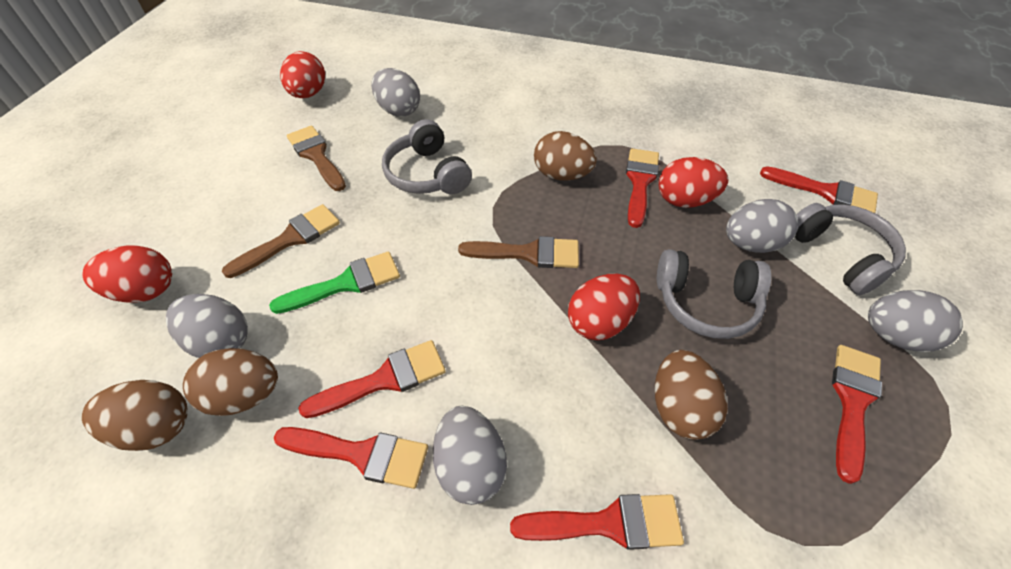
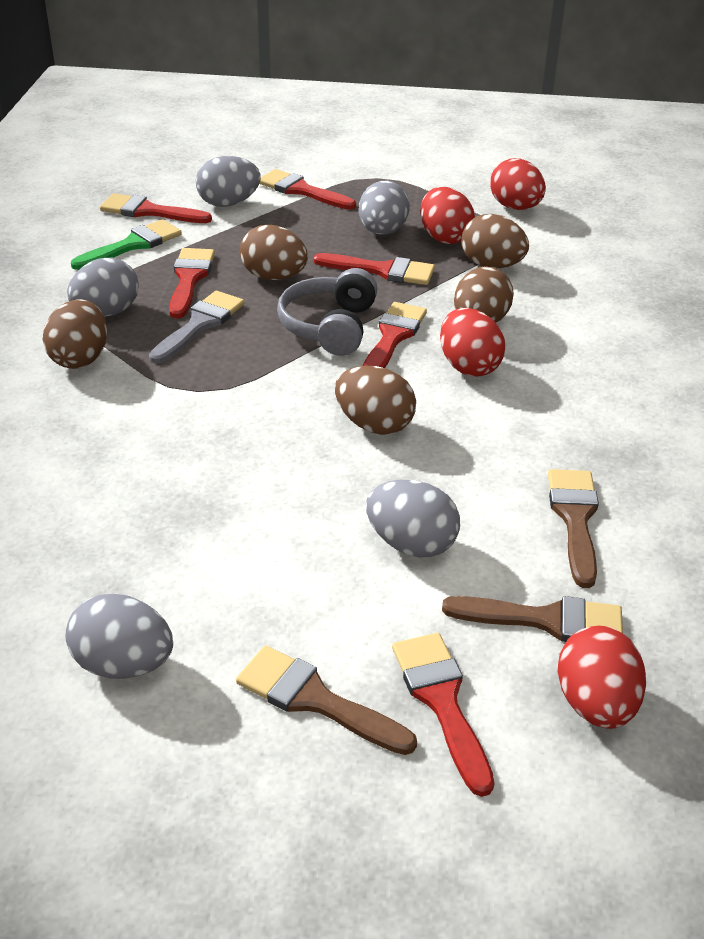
brown egg: [82,380,187,451] [183,348,278,416] [534,131,597,181] [655,350,728,440] = 4 -> [43,299,107,369] [240,225,308,280] [335,366,416,435] [454,266,514,323] [461,214,529,268] = 5
grey brush: none = 0 -> [149,291,244,364] = 1
grey headphones: [382,119,472,194] [657,249,771,339] [795,203,906,295] = 3 -> [277,268,378,356] = 1

